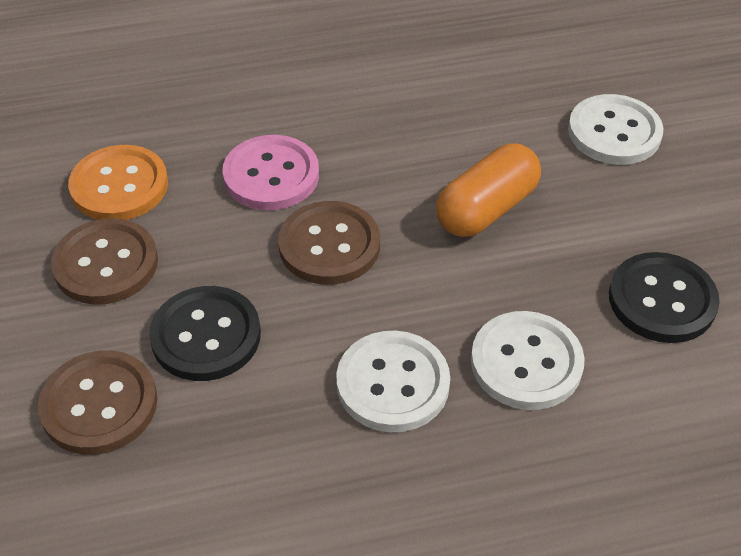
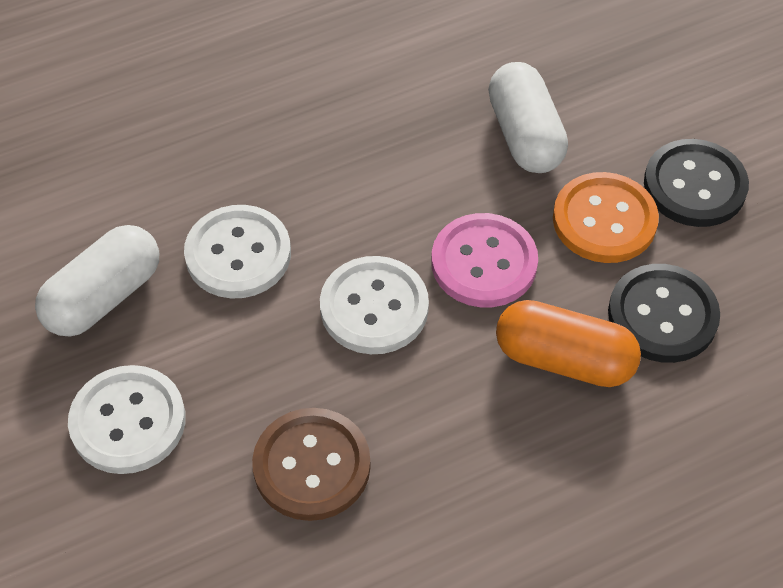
brown button: [38,350,157,455] [51,218,158,305] [278,201,380,285] = 3 -> [252,408,371,521] = 1
white capsule: none = 0 -> [35,225,159,337] [488,62,568,173] = 2

